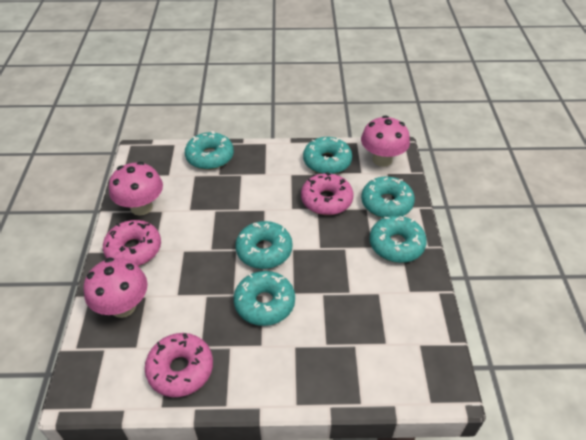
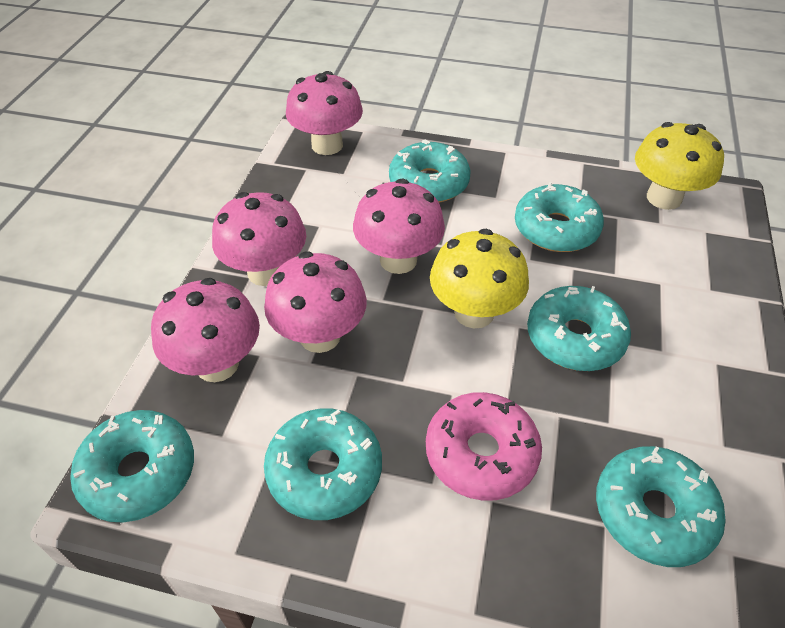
pink donut: [103,220,161,266] [145,333,213,397] [301,172,353,215] = 3 -> [426,392,542,501] = 1
pink mushroom: [84,258,148,318] [109,162,163,216] [361,115,410,167] = 3 -> [151,278,260,382] [212,192,306,286] [264,251,367,353] [286,71,363,155] [353,179,445,274] = 5
yellow mushroom: none = 0 -> [430,229,529,328] [635,122,724,210] = 2

